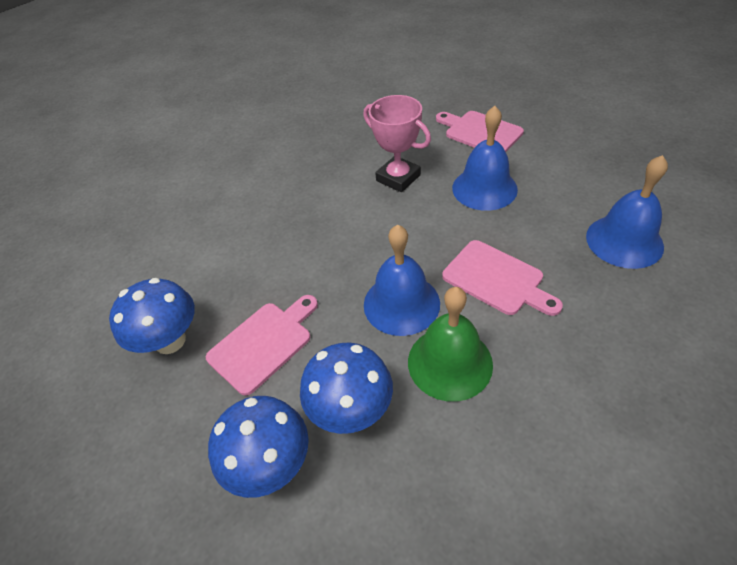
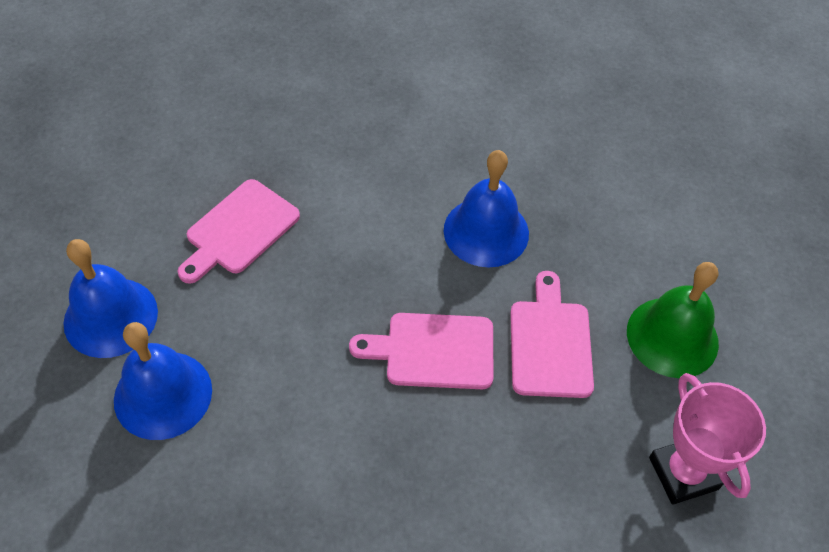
blue mushroom: [109,278,195,354] [208,396,309,498] [300,343,393,434] = 3 -> none = 0

